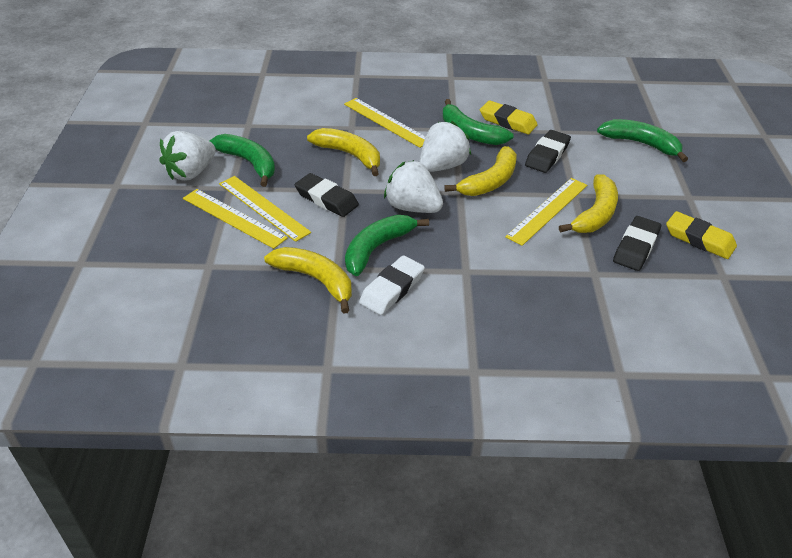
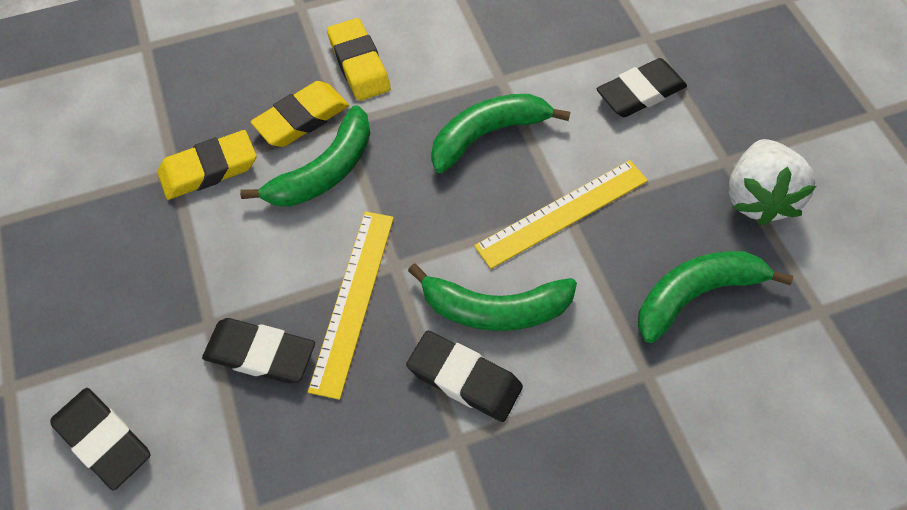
black eraser: [295,173,359,217] [525,130,571,173] [613,216,661,271] = 3 -> [50,388,151,491] [202,318,315,383] [406,331,523,422] [597,58,687,117] = 4
white eraser: [359,255,425,315] = 1 -> none = 0
white strawberry: [159,131,216,181] [384,160,443,213] [419,121,471,172] = 3 -> [728,139,816,226] = 1
yellow banana: [264,247,352,314] [307,128,380,176] [444,146,517,196] [559,174,618,233] = 4 -> none = 0
yellow eraser: [480,100,538,134] [666,211,737,259] = 2 -> [157,130,257,200] [251,81,349,147] [327,18,391,101] = 3
yellow ruler: [183,189,288,249] [219,176,311,242] [344,98,426,148] [505,178,587,246] = 4 -> [308,211,394,400] [474,160,648,269] = 2

